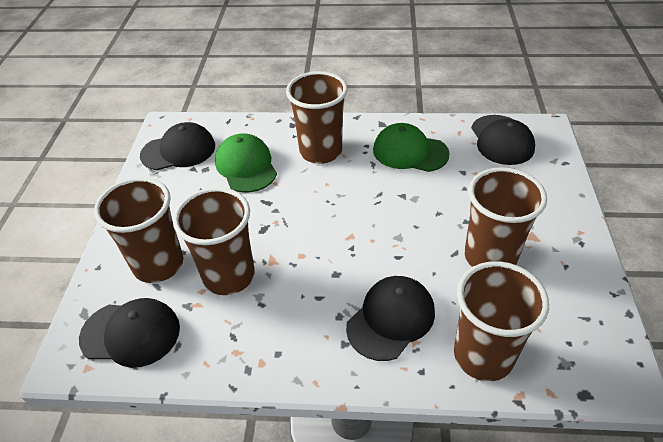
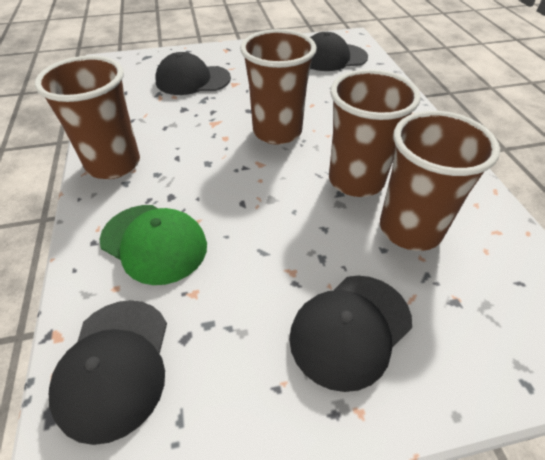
brown cup: [94,177,183,283] [173,187,255,295] [286,71,348,164] [454,261,549,381] [465,167,547,267] = 5 -> [35,56,140,179] [240,29,317,145] [329,69,421,197] [380,111,500,251] = 4
green cap: [215,133,277,193] [373,123,450,172] = 2 -> [99,205,207,285] = 1

